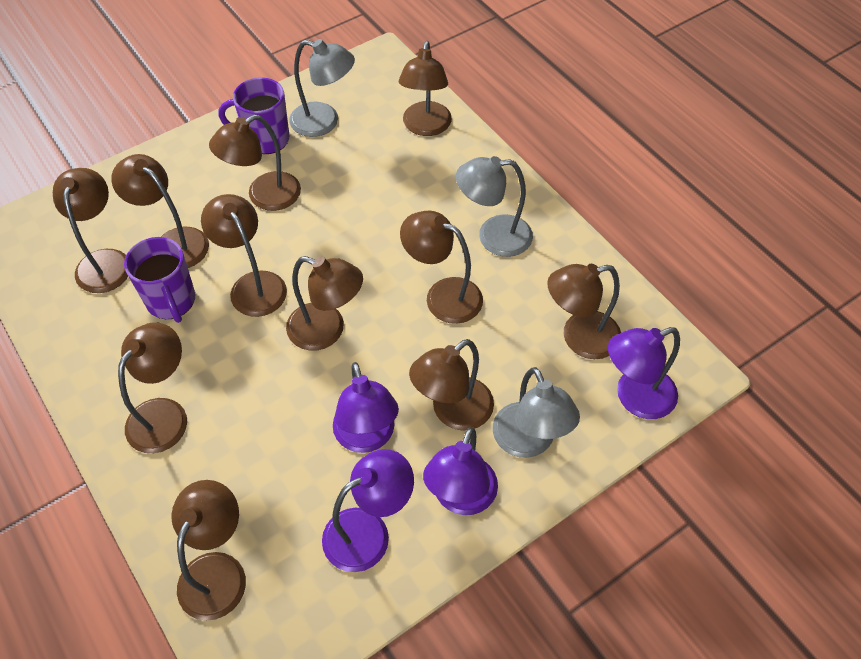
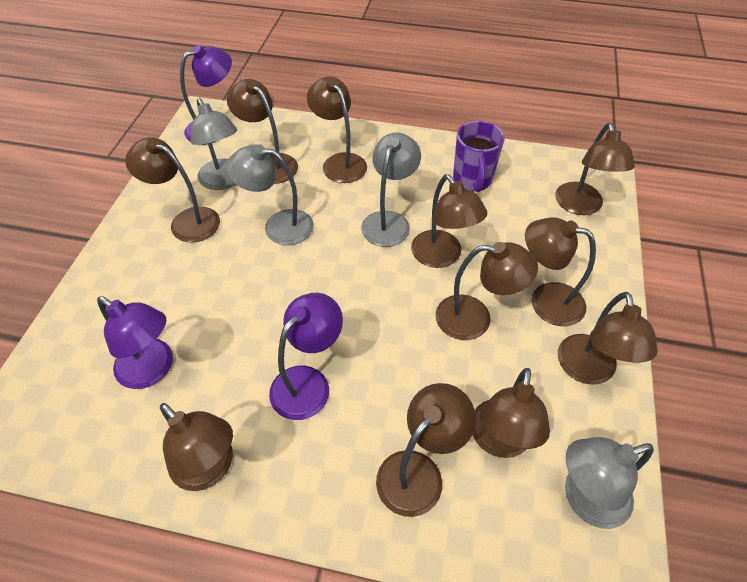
grey lamp: [289,39,355,137] [456,156,533,257] [493,367,580,458] = 3 -> [191,98,237,190] [226,145,314,245] [361,132,421,247] [565,437,654,529] = 4
purple lamp: [322,449,414,572] [333,362,399,453] [423,427,498,515] [608,327,680,419] = 4 -> [97,296,173,389] [180,45,232,145] [269,293,343,420] = 3
purple mug: [124,237,195,323] [218,77,289,154] = 2 -> [453,121,505,192] = 1

